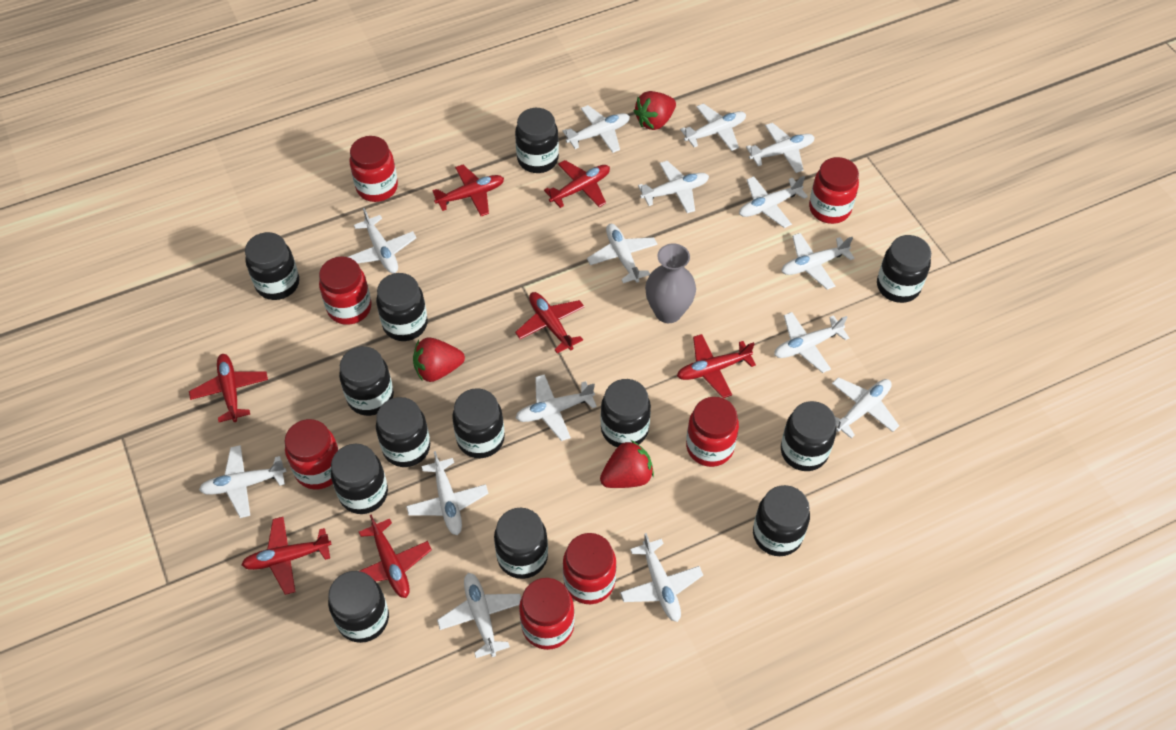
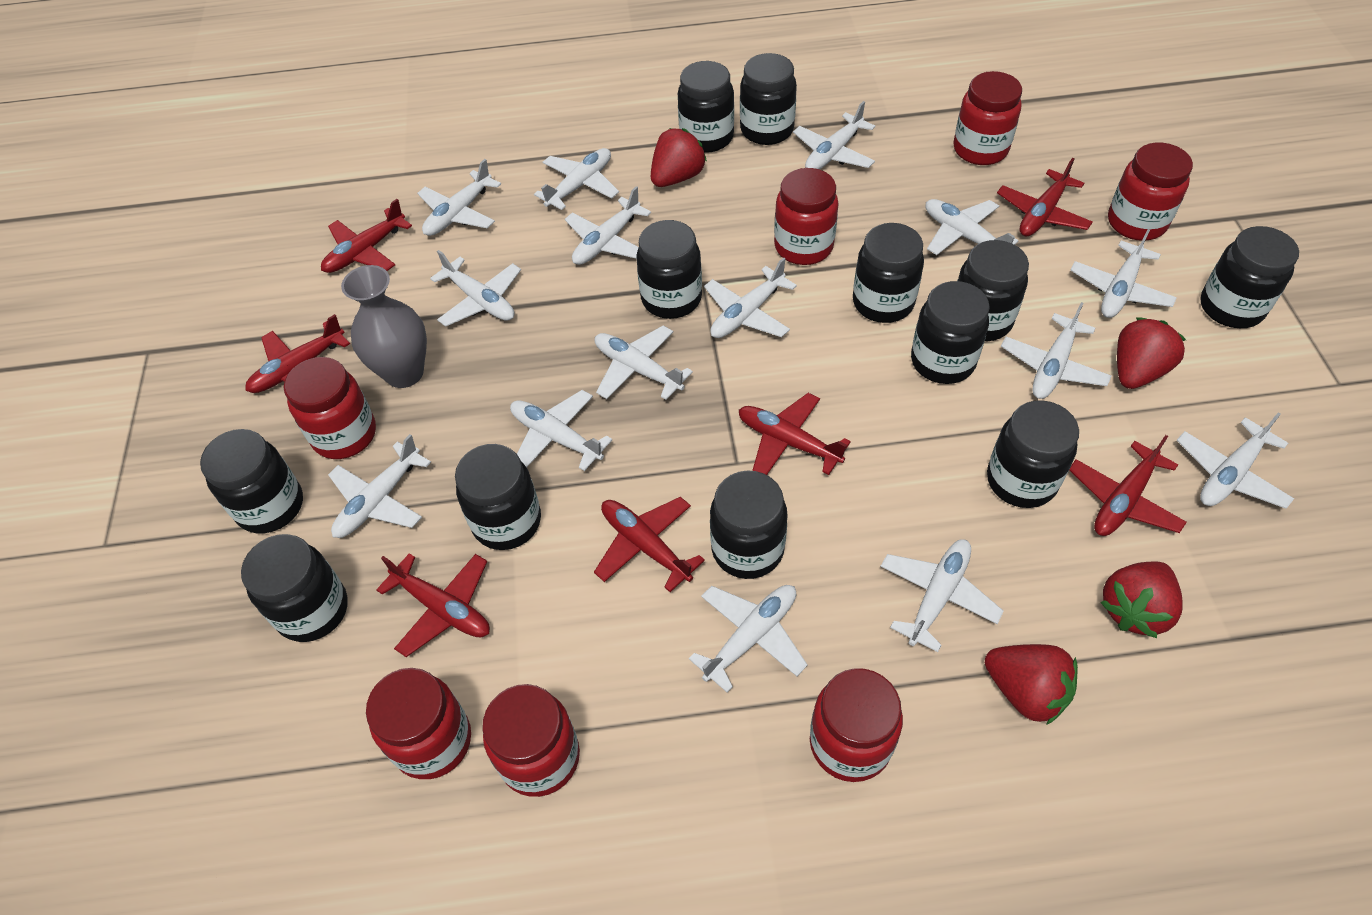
black jar: [245,232,299,300] [328,571,389,643] [331,444,388,514] [339,346,394,416] [376,273,428,341] [376,397,430,467] [452,388,505,458] [494,507,548,579] [515,108,559,173] [601,379,651,447] [753,485,810,556] [781,401,836,471] [877,235,931,303] = 13 -> [200,429,303,534] [241,534,348,642] [455,444,541,550] [636,220,702,319] [678,61,734,153] [710,471,788,579] [740,53,797,145] [853,223,924,323] [911,281,990,384] [957,240,1029,341] [987,400,1079,508] [1200,226,1299,328] = 12
red strawberry: [413,337,465,382] [600,440,654,488] [634,91,676,130] = 3 -> [651,128,707,187] [985,644,1078,725] [1100,561,1182,638] [1117,317,1186,389] = 4

